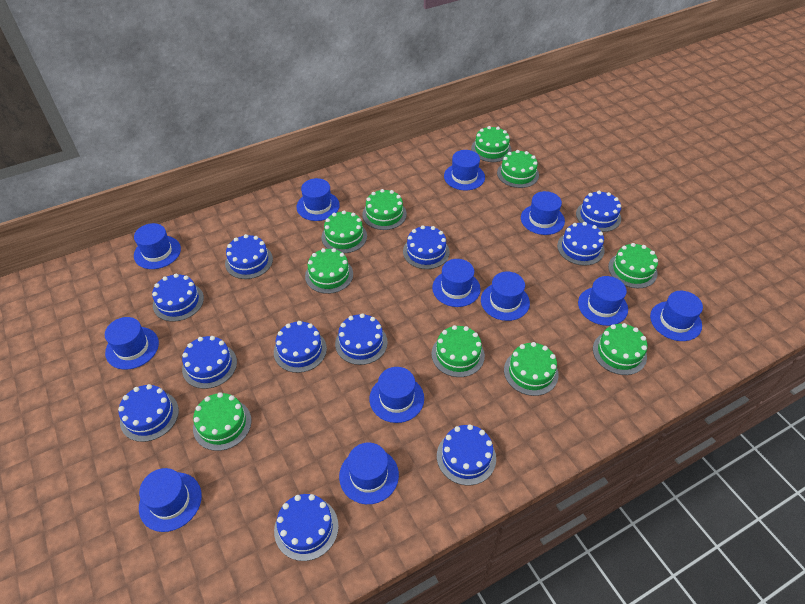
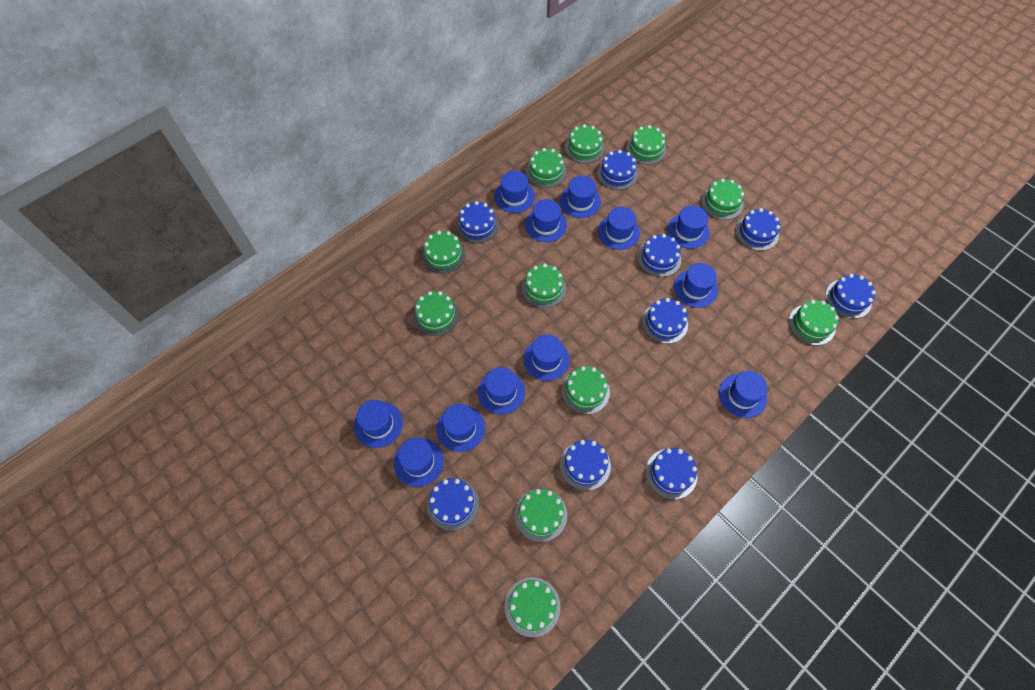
blue cake: [118,384,179,442] [152,273,204,322] [182,336,237,389] [225,234,273,279] [274,321,327,373] [274,494,339,561] [335,313,388,365] [403,225,450,269] [437,424,496,485] [557,222,605,266] [576,191,621,232] = 11 -> [427,478,479,531] [456,201,499,243] [560,440,611,491] [597,150,638,190] [637,234,681,277] [642,298,688,344] [646,448,697,499] [735,208,780,251] [825,274,876,319] = 9
green cake: [193,392,251,451] [305,248,353,294] [321,211,367,253] [362,189,407,230] [432,325,485,377] [471,126,512,162] [497,150,539,188] [504,342,559,396] [593,323,647,375] [608,243,658,288] = 10 -> [413,291,459,336] [422,231,465,274] [504,577,561,637] [515,489,567,542] [521,264,566,308] [526,148,567,188] [561,366,610,414] [565,124,605,164] [626,125,666,165] [701,179,744,220] [789,300,839,345] = 11

